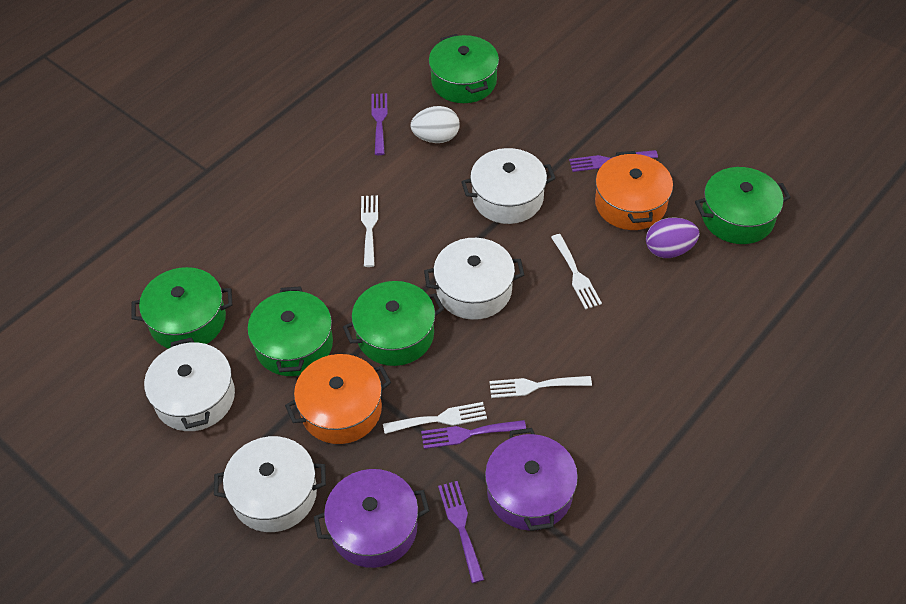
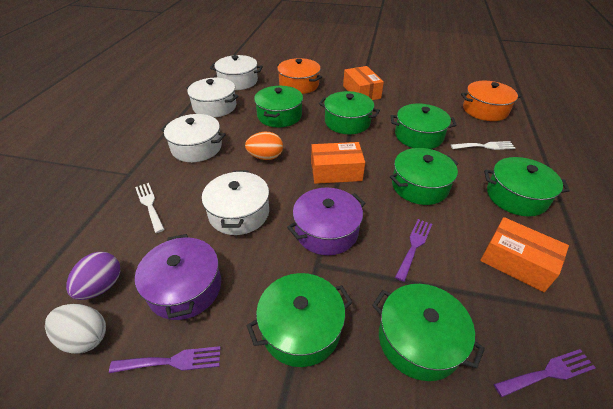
green pot: [131,267,232,349] [248,286,333,376] [343,281,444,366] [429,34,499,103] [695,167,791,244] = 5 -> [246,273,353,367] [254,86,303,127] [319,91,380,134] [372,284,485,381] [390,104,457,149] [390,148,458,205] [484,157,570,217] = 7
orange box: none = 0 -> [311,142,365,184] [343,66,384,100] [480,217,569,292] = 3
orange egg: none = 0 -> [245,132,283,160] = 1
purple fork: [371,93,388,155] [421,420,526,449] [438,481,484,583] [569,150,658,172] = 4 -> [109,346,221,373] [395,219,432,282] [494,349,596,397] = 3
white fork: [361,195,378,267] [383,402,487,434] [489,376,592,398] [551,234,602,309] = 4 -> [135,183,164,233] [451,141,515,150] = 2

